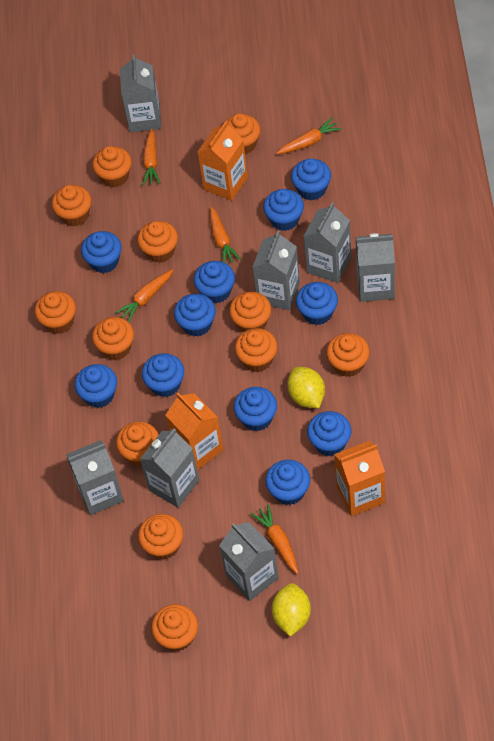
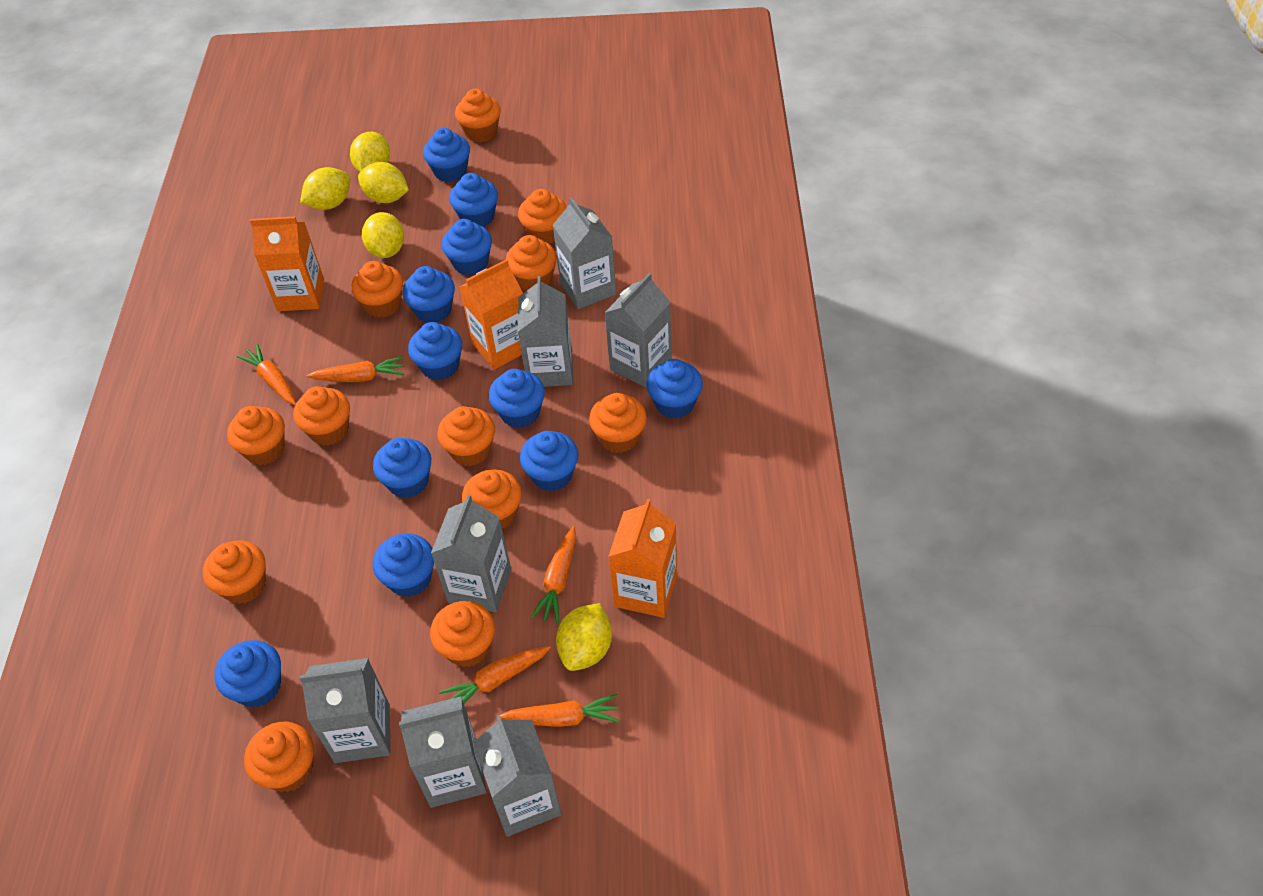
yellow lemon: [272,583,311,637] [287,367,325,408] = 2 -> [300,167,351,210] [350,132,390,172] [358,162,409,203] [362,212,404,258] [556,603,612,671] = 5

